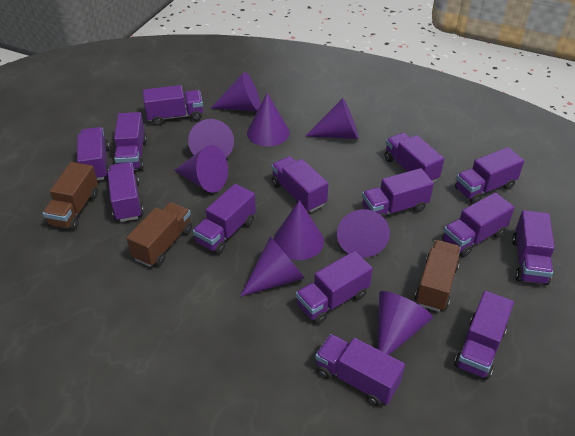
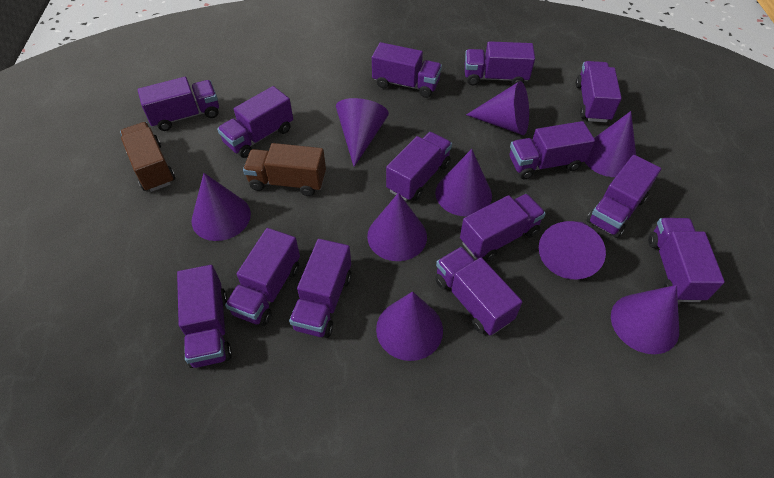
brown truck: [42,162,98,230] [126,202,192,267] [415,240,461,312] = 3 -> [120,122,175,192] [243,143,326,196] = 2

